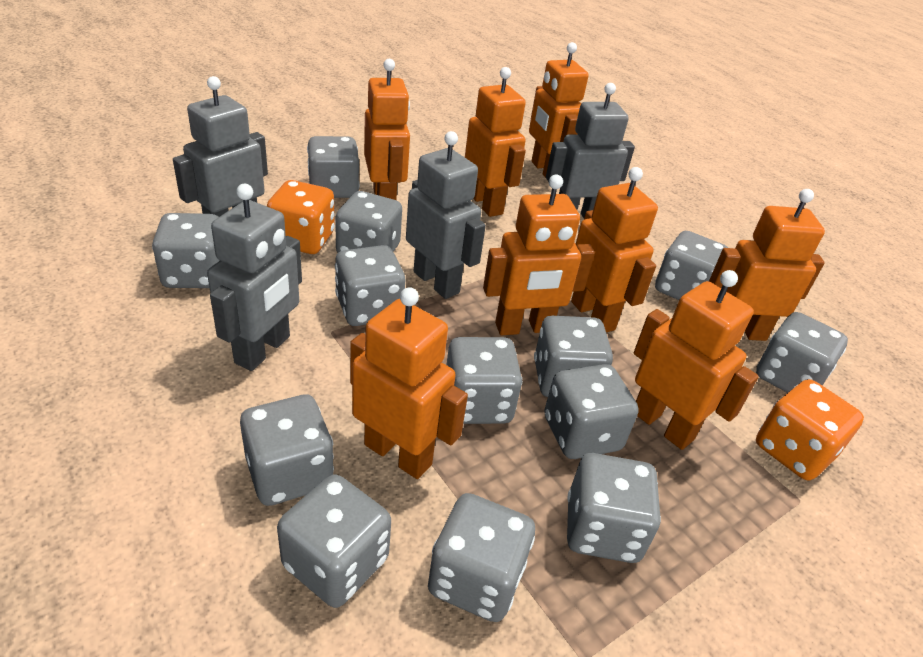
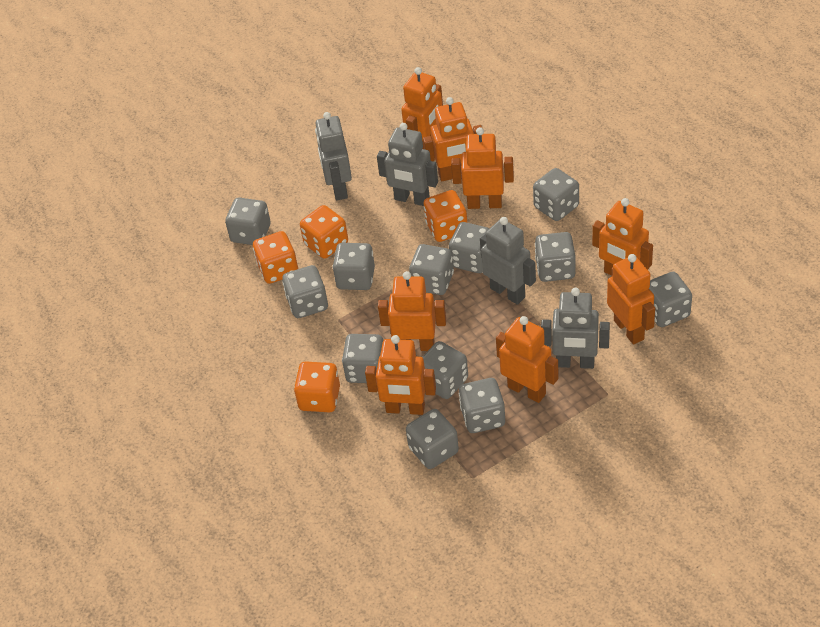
grey dice: [152,213,220,288] [240,394,334,506] [277,475,391,608] [307,136,359,198] [335,191,402,253] [335,245,405,326] [428,493,535,622] [446,337,522,424] [534,316,613,397] [544,364,639,459] [567,453,661,563] [655,231,728,300] [756,312,848,393] = 13 -> [225,198,271,245] [282,265,328,318] [333,243,375,290] [342,334,383,383] [406,409,459,469] [409,244,454,295] [422,341,468,399] [449,222,490,273] [459,378,505,433] [533,168,579,221] [535,232,576,282] [649,272,692,327] = 12
orange dice: [267,180,335,254] [756,379,864,481] = 2 -> [253,231,298,284] [294,361,340,412] [300,205,348,259] [423,190,467,242] = 4

